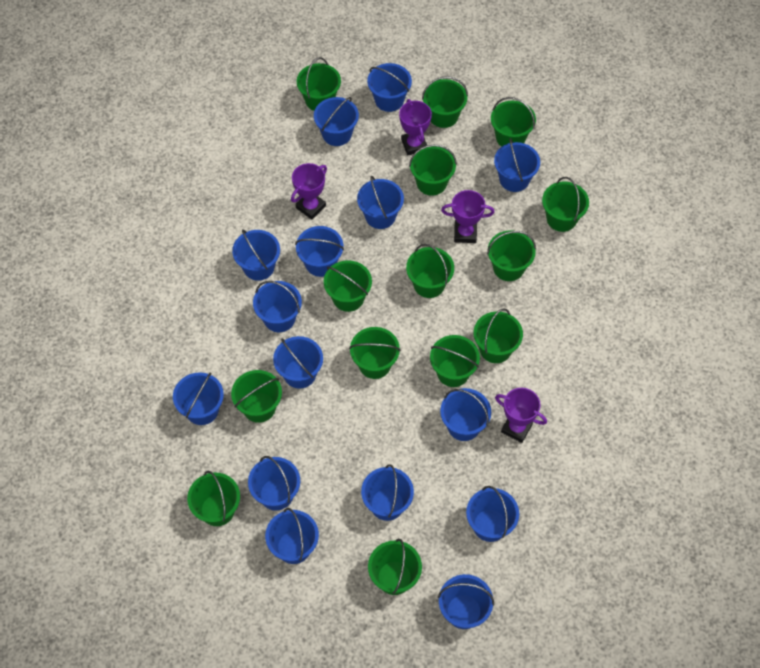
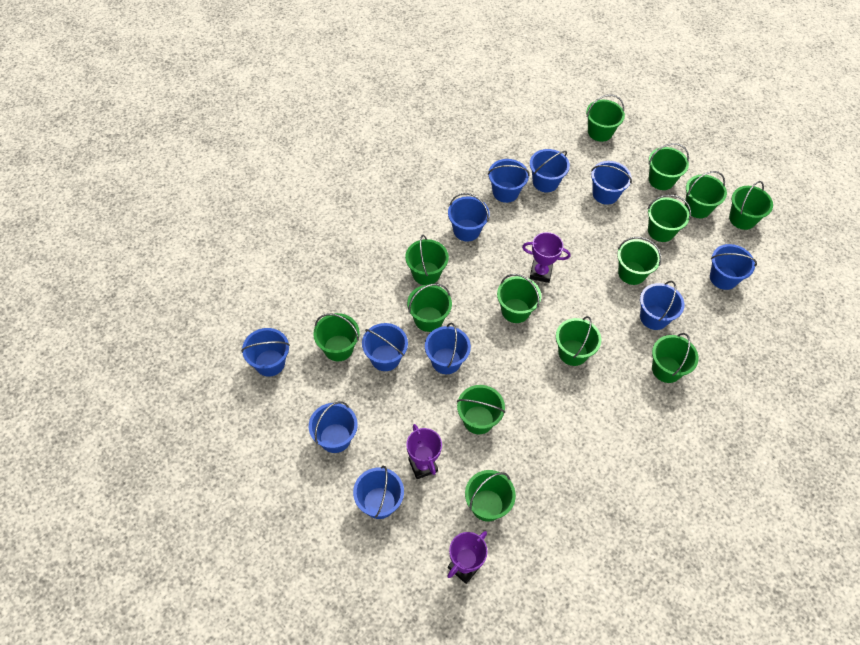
blue bucket: [173,372,224,425] [232,229,280,281] [248,456,300,511] [253,281,302,332] [265,508,319,564] [273,336,323,389] [295,226,344,277] [314,97,359,146] [357,176,404,229] [361,464,414,521] [367,63,412,112] [438,574,494,629] [440,388,491,441] [466,486,519,542] [494,138,540,192] = 15 -> [241,328,290,377] [309,401,358,453] [353,466,404,519] [362,323,408,371] [425,323,471,374] [448,193,490,241] [488,159,530,203] [530,149,570,192] [591,161,632,205] [640,281,684,330] [710,244,757,290] = 11
purple trophy: [291,163,327,220] [399,99,432,156] [441,190,495,243] [495,388,547,443] = 4 -> [406,424,442,479] [447,531,488,584] [522,232,571,283] = 3

